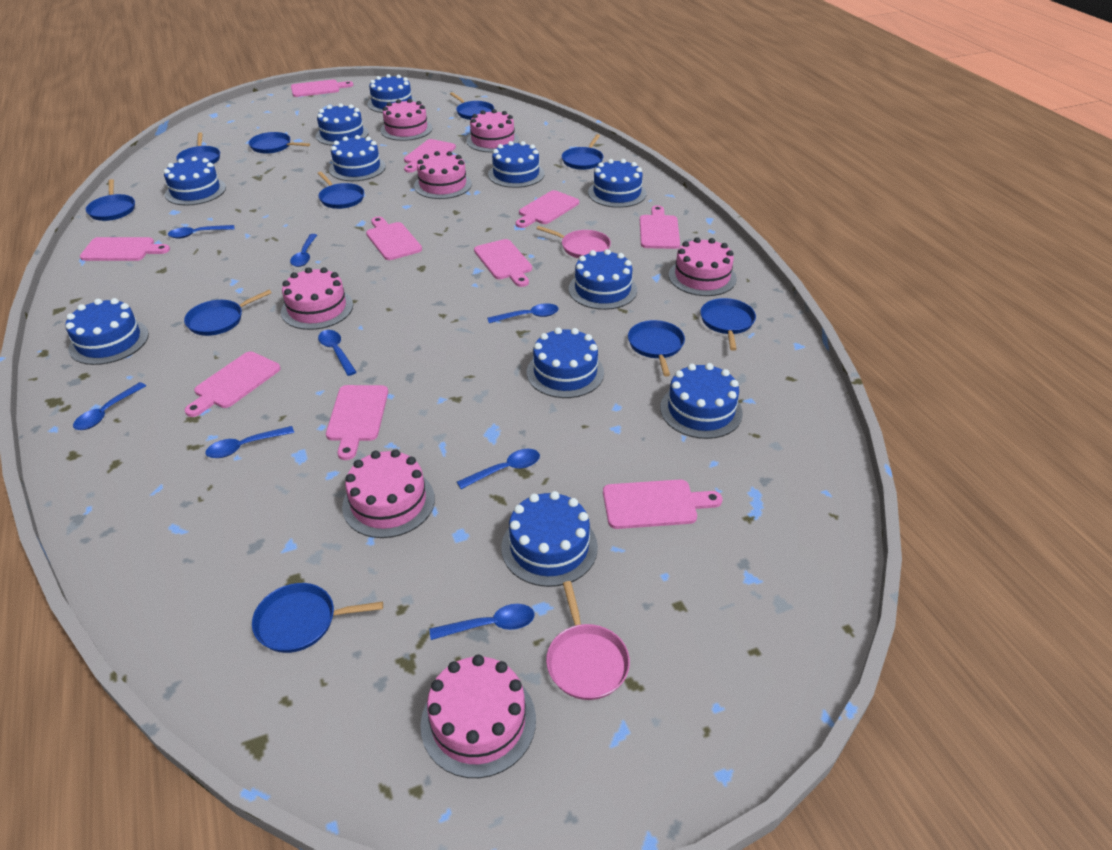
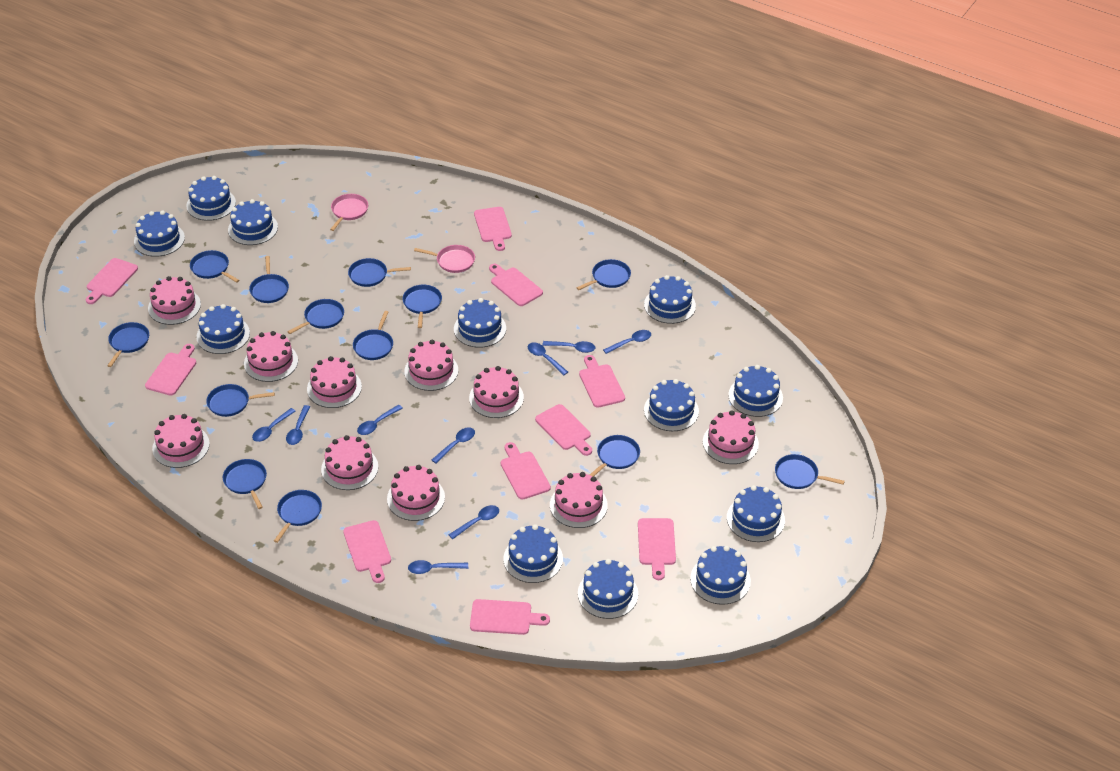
blue cake: [65,298,149,365] [164,157,226,206] [316,103,369,146] [329,135,386,181] [367,74,417,113] [488,141,544,188] [501,491,598,587] [527,328,604,398] [569,249,637,310] [588,159,647,208] [660,363,743,439] = 11 -> [134,211,185,257] [186,176,236,221] [196,304,250,354] [228,199,278,245] [454,298,506,348] [503,524,563,583] [578,559,638,619] [644,275,696,324] [644,379,699,431] [690,546,751,605] [727,485,785,542] [728,365,783,417] = 12
blue pan: [86,179,135,221] [176,132,220,164] [184,290,272,336] [249,132,310,154] [252,583,383,653] [317,172,364,209] [450,92,494,120] [562,134,604,170] [628,320,685,376] [700,298,756,351] = 10 -> [107,322,149,367] [190,250,239,283] [206,384,275,417] [223,459,267,509] [249,256,289,303] [274,490,322,543] [288,299,344,334] [348,258,411,287] [353,311,393,360] [403,285,442,328] [576,259,631,290] [590,435,640,476] [775,454,845,489] = 13
blue spoon: [73,382,146,430] [168,225,235,239] [205,426,294,458] [290,234,317,267] [318,330,356,376] [429,604,534,640] [457,449,540,489] [487,303,558,323] = 8 -> [252,408,296,442] [286,405,310,445] [357,405,403,435] [408,560,468,574] [432,427,475,464] [449,505,499,539] [528,342,568,375] [542,341,595,353] [603,330,651,354] = 9
pink cake: [281,267,353,330] [342,449,435,538] [380,99,432,141] [414,151,472,199] [421,655,536,778] [466,109,519,152] [669,237,737,296] = 7 -> [148,276,201,325] [152,414,210,468] [244,331,298,382] [307,356,362,408] [321,435,378,490] [387,465,445,521] [404,340,458,391] [469,366,524,418] [550,472,608,528] [703,410,759,464] = 10

